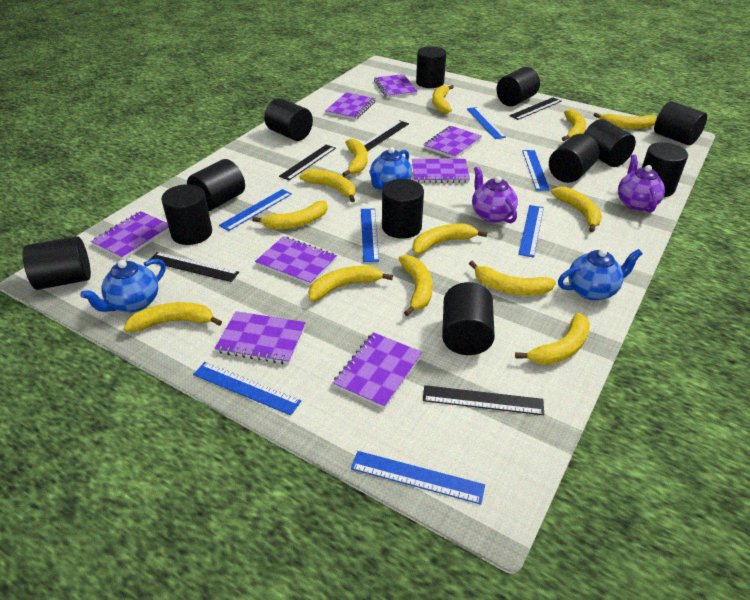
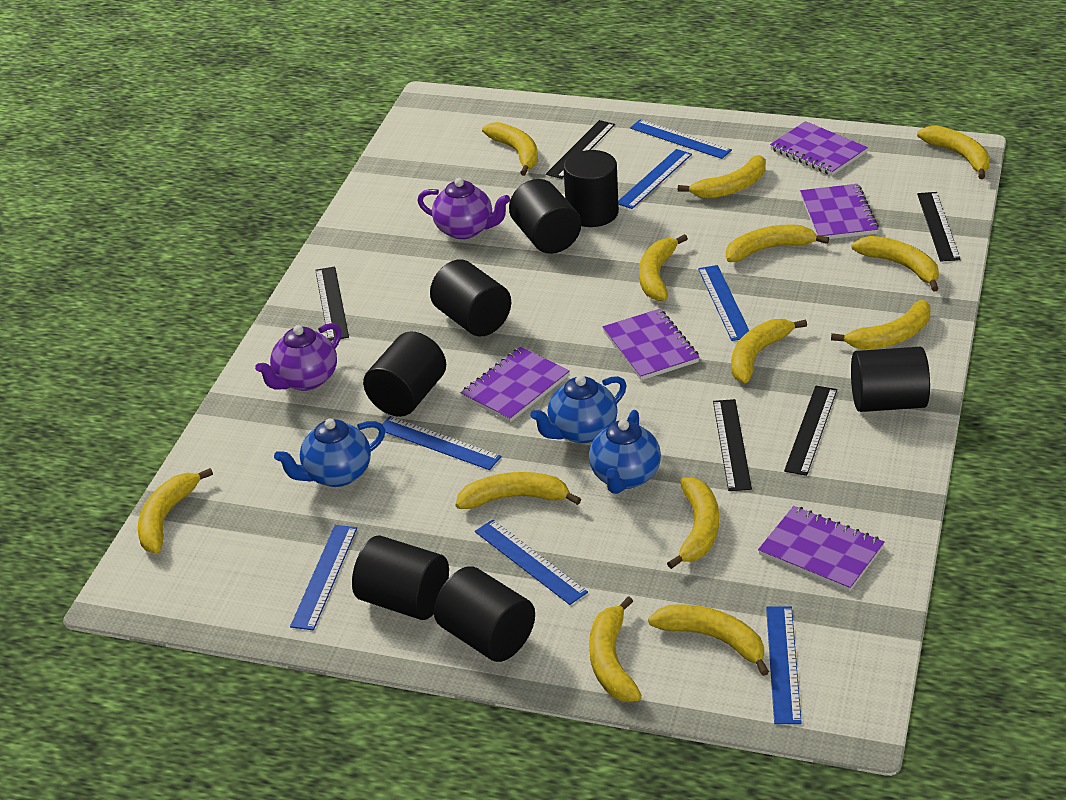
black cylinder: [22,236,91,290] [161,184,212,245] [187,159,245,211] [264,98,313,141] [382,179,424,239] [416,46,446,88] [442,282,495,355] [497,67,540,106] [549,134,599,183] [584,119,636,167] [642,142,688,197] [654,101,707,146] = 12 -> [352,535,449,620] [363,331,446,417] [430,260,511,336] [434,566,535,662] [509,179,581,254] [563,150,619,227] [851,347,930,412] = 7
purple notebook: [91,211,169,260] [214,311,306,364] [255,236,337,286] [325,93,376,120] [333,332,422,409] [374,74,418,98] [412,159,470,183] [424,126,482,159] = 8 -> [461,347,570,422] [603,309,700,380] [758,506,885,592] [770,121,868,175] [800,184,879,239] = 5

